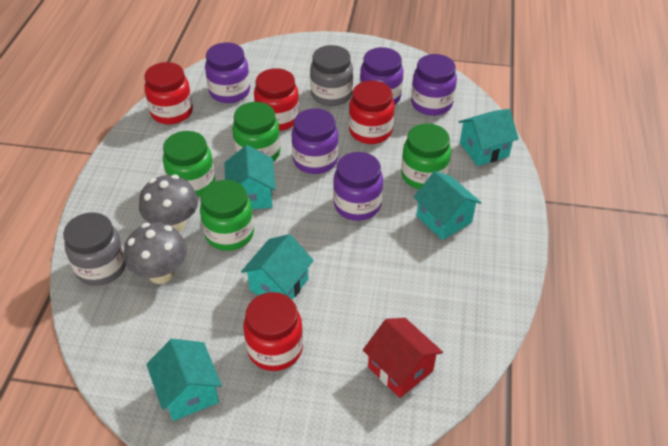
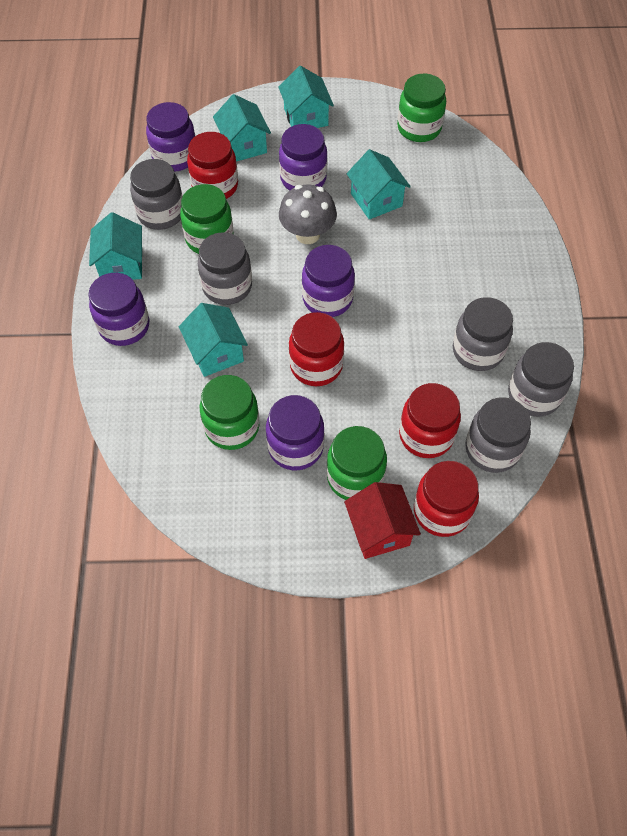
grey jar: [63,213,126,286] [310,45,353,106] = 2 -> [130,159,183,230] [198,232,252,305] [453,297,513,371] [465,397,531,473] [508,342,574,417] = 5
grey mushroom: [124,222,187,284] [139,175,198,232] = 2 -> [279,184,337,244] = 1

